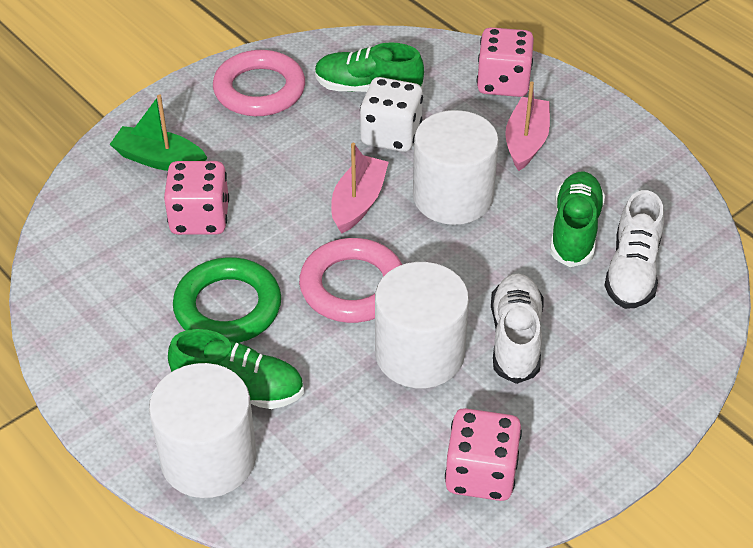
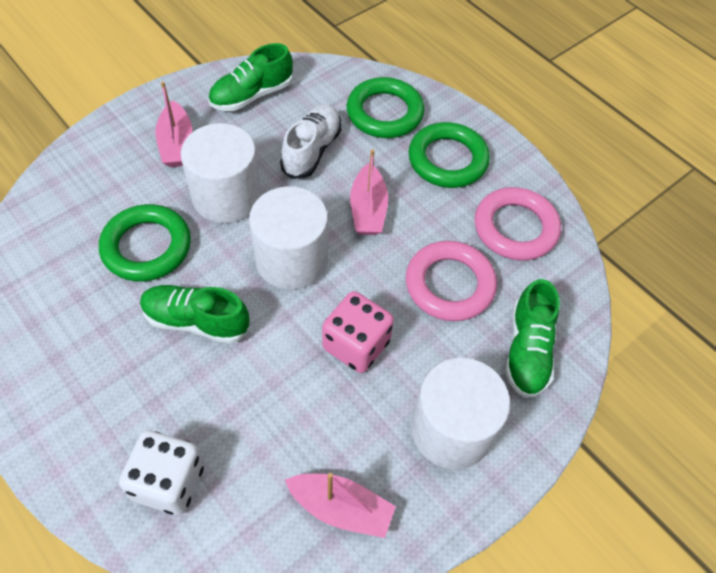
green boat: [110,94,207,171] = 1 -> none = 0
green ring: [173,257,281,343] = 1 -> [99,204,191,282] [346,77,425,138] [408,122,490,188] = 3
pink boat: [331,143,389,234] [505,81,550,171] = 2 -> [155,81,192,167] [285,473,396,538] [350,149,388,235] = 3
pink dice: [164,161,229,235] [445,408,522,501] [477,27,534,97] = 3 -> [322,291,394,373] = 1
white shoe: [491,273,543,384] [604,190,664,309] = 2 -> [280,104,342,179] = 1

